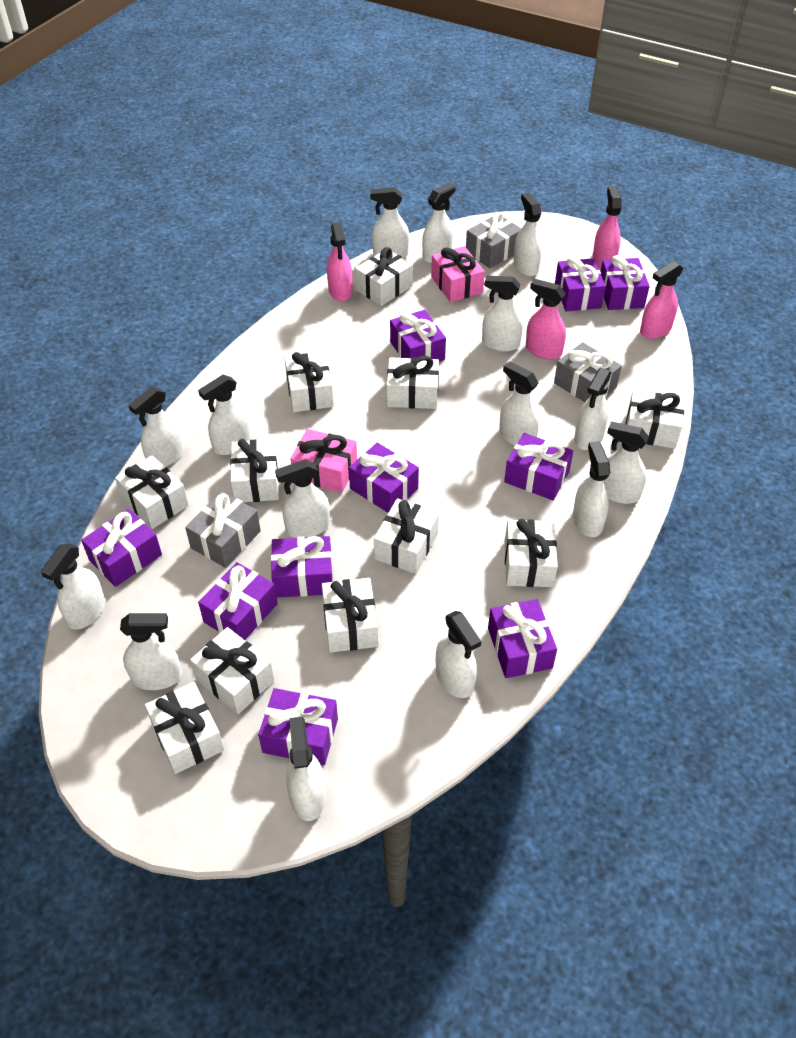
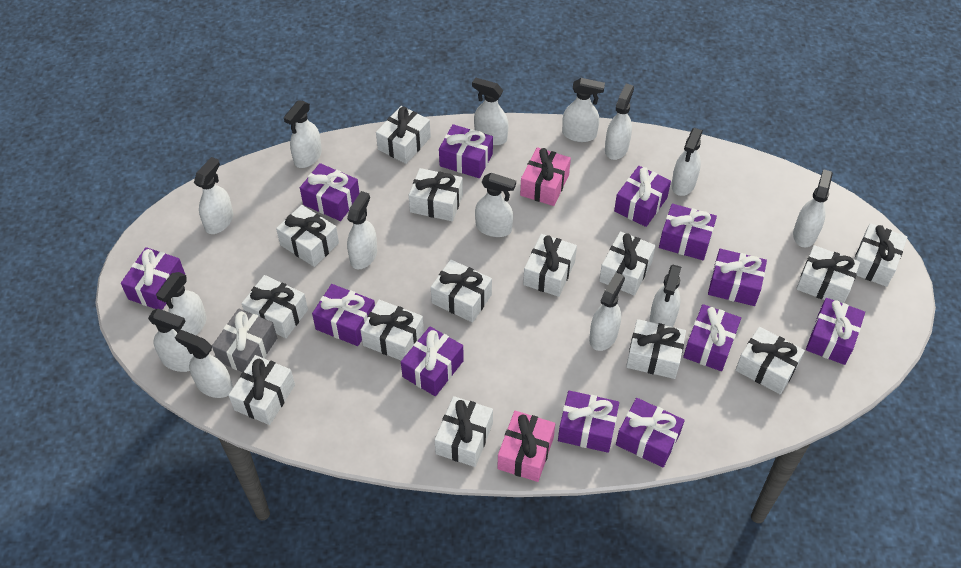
grey gift: [185,491,261,568] [466,212,521,268] [554,342,622,402] = 3 -> [212,308,277,372] = 1
pink spray bottle: [327,222,353,301] [526,279,566,360] [593,186,622,269] [640,261,683,339] = 4 -> none = 0
purple gift: [81,509,162,587] [198,562,278,640] [258,688,338,765] [271,536,333,598] [349,443,419,513] [390,310,446,362] [488,599,557,678] [504,433,573,500] [555,256,606,311] [600,255,650,310] = 10 -> [121,247,185,310] [300,163,360,221] [312,284,375,346] [401,326,464,396] [439,124,493,178] [558,390,619,453] [614,166,671,227] [616,398,685,467] [659,204,717,260] [683,304,741,371] [708,249,767,306] [806,298,865,365] = 12
white gift: [115,455,189,529] [145,682,224,774] [190,627,274,714] [230,439,279,502] [285,352,333,412] [322,578,378,653] [355,247,413,306] [374,498,439,574] [387,356,439,409] [505,519,558,587] [625,390,685,449] = 11 -> [228,355,295,425] [242,275,308,338] [276,205,339,267] [361,300,424,360] [376,106,431,164] [409,168,463,221] [431,259,492,323] [435,396,493,467] [523,234,577,297] [599,232,656,295] [626,319,686,379] [735,327,805,395] [796,245,860,303] [855,223,907,287] = 14
white spray bottle: [41,544,105,630] [120,613,182,690] [128,387,184,467] [198,375,251,455] [275,459,330,538] [286,717,326,821] [370,187,409,258] [422,183,456,263] [436,611,481,698] [482,276,523,352] [499,361,539,446] [514,193,542,276] [573,441,610,537] [574,368,612,450] [604,421,649,504] = 15 -> [148,309,193,372] [156,272,206,335] [175,330,233,398] [194,157,233,234] [284,100,322,168] [347,191,377,269] [472,78,508,145] [475,173,516,237] [562,78,605,142] [589,272,625,351] [605,84,634,160] [650,265,681,327] [671,128,703,196] [793,169,833,247] = 14

